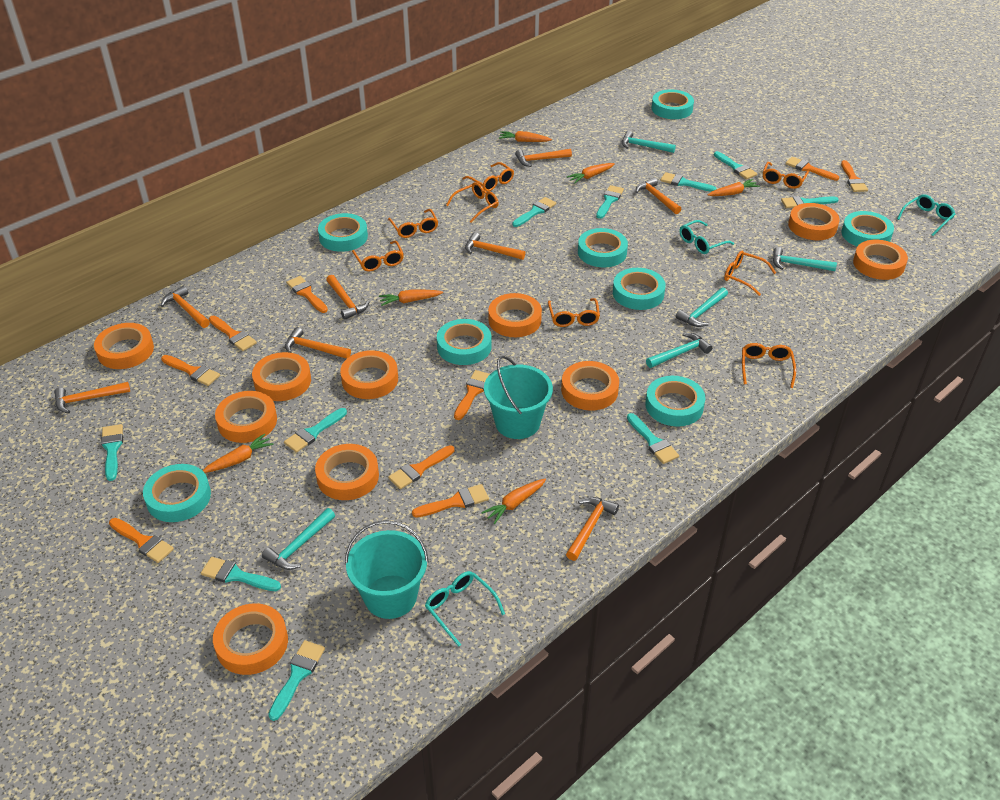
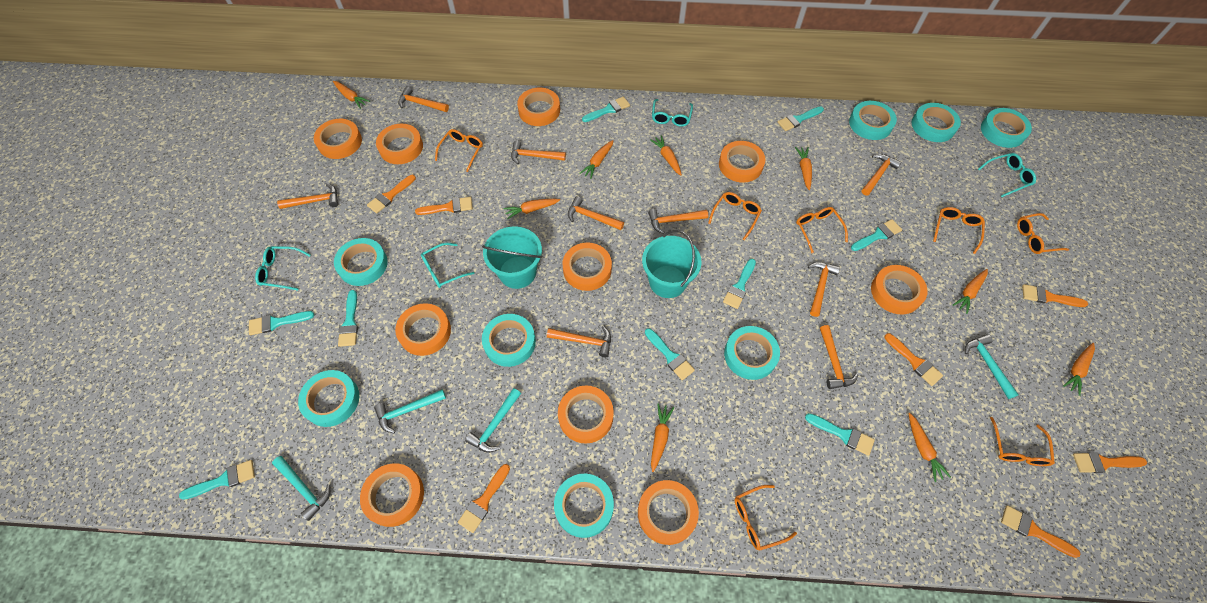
orange brush: [109,518,174,563] [161,355,220,386] [209,316,257,351] [286,276,328,313] [388,445,454,489] [412,484,489,518] [454,370,490,420] [786,157,840,181] [841,160,868,192] = 9 -> [367,175,416,213] [415,197,473,215] [458,464,510,533] [884,333,943,386] [1001,505,1081,558] [1022,284,1088,307] [1073,452,1147,473] = 7
orange carrot: [203,433,274,473] [379,290,443,306] [481,479,546,524] [499,131,552,142] [567,163,615,183] [708,179,760,196] = 6 -> [333,81,370,109] [504,199,560,220] [579,140,614,179] [650,135,682,175] [651,404,674,472] [795,147,812,190] [908,413,951,482] [953,269,988,314] [1063,343,1095,396] = 9
orange glasses: [352,240,404,271] [388,209,438,238] [446,182,499,223] [462,162,514,192] [548,298,600,327] [724,251,776,296] [742,343,796,388] [763,162,809,189] = 8 -> [435,129,483,172] [708,192,762,240] [735,485,797,550] [796,207,848,253] [933,207,985,254] [990,417,1055,466] [1017,213,1069,254] = 7
orange hammer: [54,382,130,413] [161,286,210,328] [285,327,351,359] [326,275,369,320] [465,232,525,260] [515,149,572,167] [566,497,619,561] [636,178,681,214] = 8 -> [277,184,338,209] [398,87,449,112] [511,141,566,164] [547,326,611,357] [568,196,624,230] [648,209,708,234] [808,262,840,317] [820,325,858,389] [862,154,902,196] = 9
turquoise brush: [101,424,123,481] [201,557,281,591] [268,640,325,721] [284,408,347,453] [512,197,556,227] [596,185,624,219] [627,413,679,464] [660,172,717,192] [714,151,757,179] [781,196,839,208] = 10 -> [179,460,255,500] [249,311,314,335] [338,290,358,347] [582,96,630,122] [645,328,695,380] [723,259,756,309] [777,106,824,131] [805,413,875,456] [851,219,902,251] = 9
turquoise glasses: [425,571,505,647] [680,220,734,254] [897,194,955,236] = 3 -> [255,246,310,291] [421,243,474,288] [652,99,693,127] [978,153,1036,197] = 4
turquoise hammer: [262,508,335,570] [622,131,676,153] [646,333,712,368] [675,287,728,327] [773,247,837,271] = 5 -> [272,456,330,521] [374,389,446,433] [465,388,521,453] [965,334,1019,399] = 4

